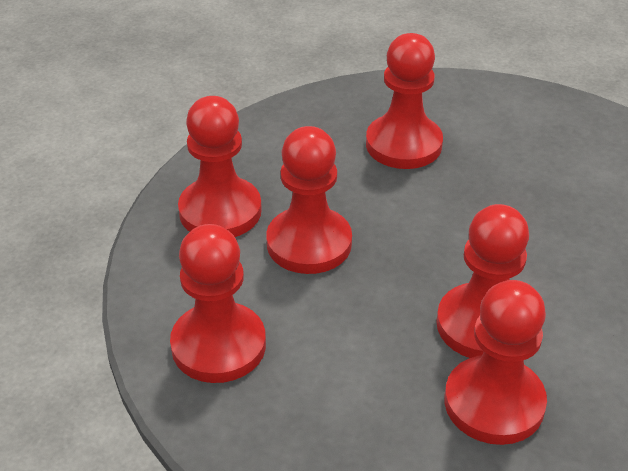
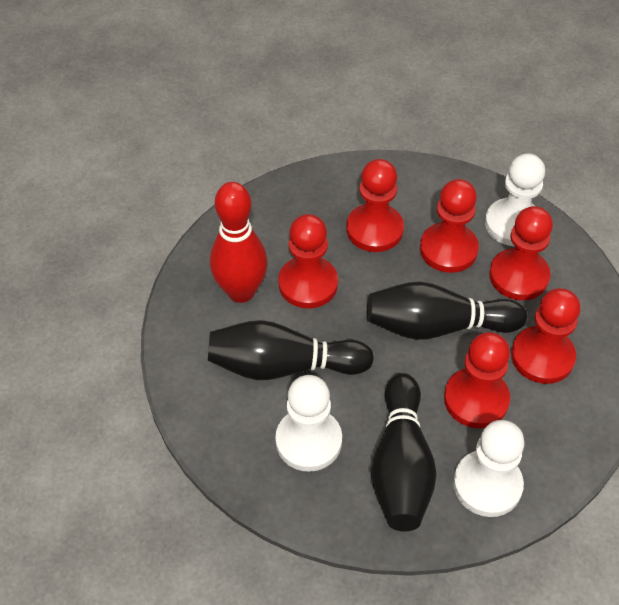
black bowling pin: none = 0 -> [208,320,374,380] [367,281,527,340] [371,373,437,531] = 3
red bowling pin: none = 0 -> [210,182,268,303] = 1
white pawn: none = 0 -> [275,375,342,472] [453,420,525,517] [485,153,545,246] = 3

